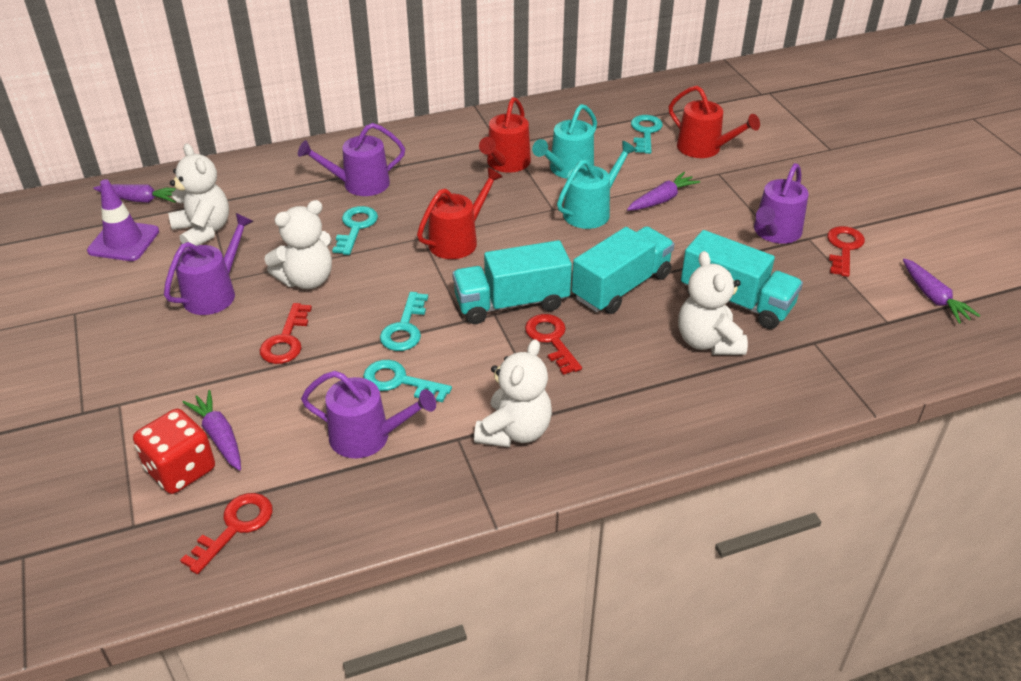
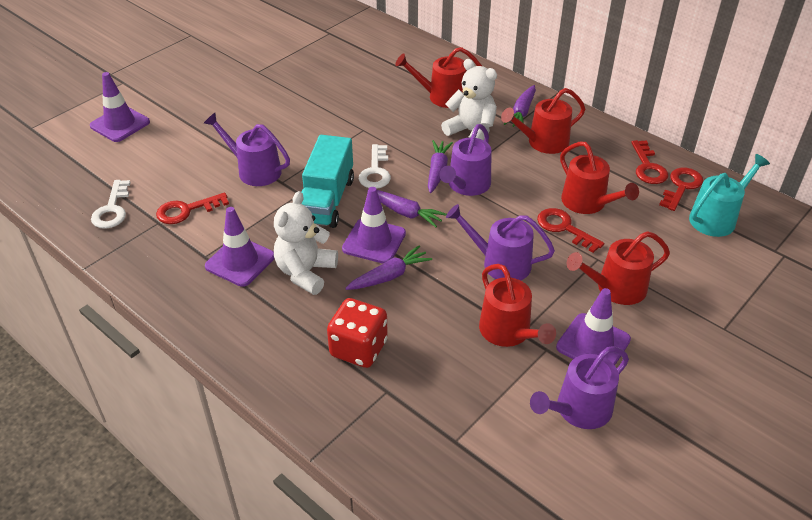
purple traffic cone: [87,179,159,261] = 1 -> [90,72,150,142] [205,207,275,287] [342,187,406,264] [556,288,631,365] = 4
red watering can: [417,167,503,259] [479,97,531,173] [669,86,760,158] = 3 -> [395,47,482,108] [479,264,556,347] [501,88,585,154] [560,142,639,214] [567,231,670,305] = 5
turquoise key: [332,206,378,255] [363,360,452,403] [380,292,428,351] [631,115,663,154] = 4 -> none = 0
turquoise truck: [452,240,572,324] [572,226,675,314] [681,230,803,329] = 3 -> [302,135,354,228] = 1
turquoise watering can: [532,104,597,179] [557,141,637,229] = 2 -> [689,154,770,237] = 1
white key: none = 0 -> [91,180,131,229] [359,144,391,189] = 2
white teddy bear: [168,143,229,249] [264,200,332,289] [474,339,552,447] [678,251,748,355] = 4 -> [274,191,338,295] [441,59,497,140] = 2

